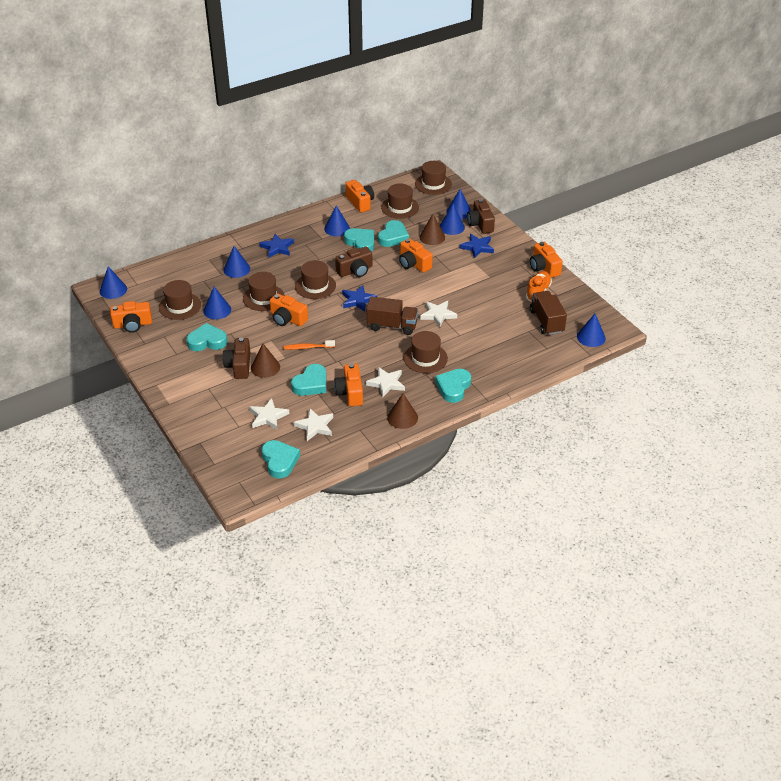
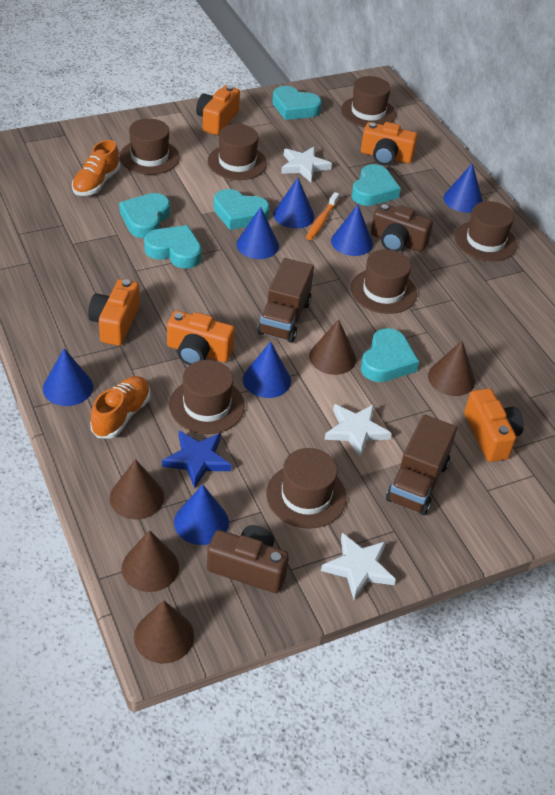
blue star: [259,234,294,258] [342,285,377,312] [460,234,494,258] = 3 -> [162,431,232,488] = 1
brown camera: [222,337,250,379] [335,247,372,277] [467,199,495,234] = 3 -> [207,525,289,593] [371,203,433,252] = 2
brown cone: [251,344,280,378] [387,394,418,429] [419,214,445,245] = 3 -> [110,459,164,519] [122,530,179,592] [134,600,194,664] [309,319,356,375] [428,341,475,396] = 5
brown hat: [159,280,201,320] [243,272,285,311] [295,260,336,299] [381,183,419,219] [404,331,448,373] [415,161,452,195] = 6 -> [120,118,180,175] [169,360,245,434] [208,124,267,180] [266,448,347,529] [341,76,396,127] [351,249,417,314] [455,201,517,261] = 7
orange camera: [110,301,152,333] [270,293,308,326] [334,364,363,406] [345,180,374,213] [399,238,433,273] [530,242,563,278] = 6 -> [88,279,140,346] [167,311,235,365] [196,85,240,135] [361,122,418,165] [464,388,524,462] = 5
orange shoe: [526,271,552,302] = 1 -> [72,140,120,196] [90,376,150,439] = 2
white star: [249,398,289,430] [293,408,333,441] [366,367,405,398] [420,301,457,327] = 4 -> [281,147,332,182] [321,533,396,600] [324,404,392,458] = 3

